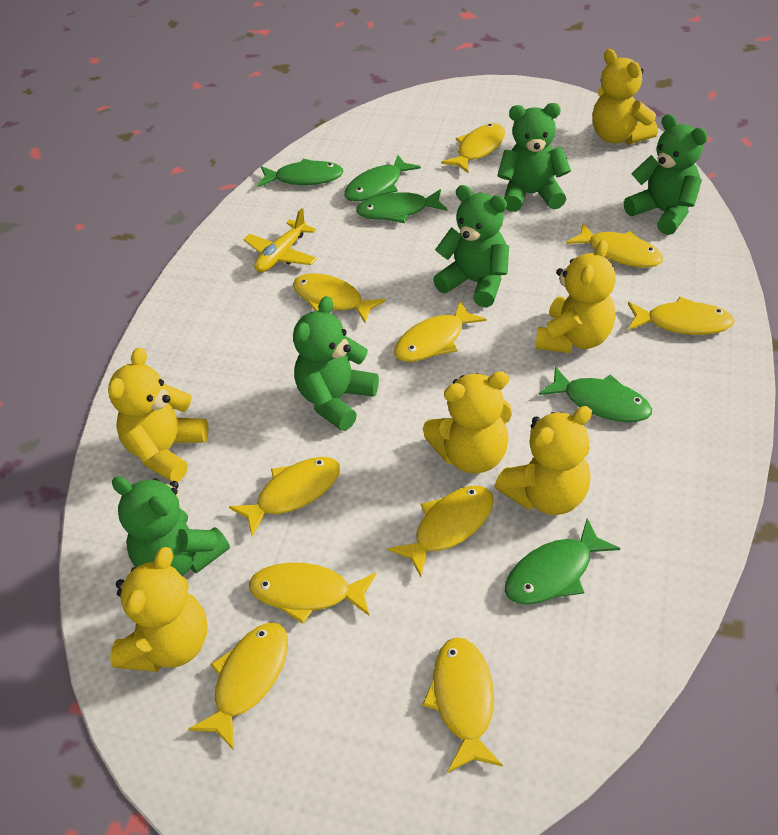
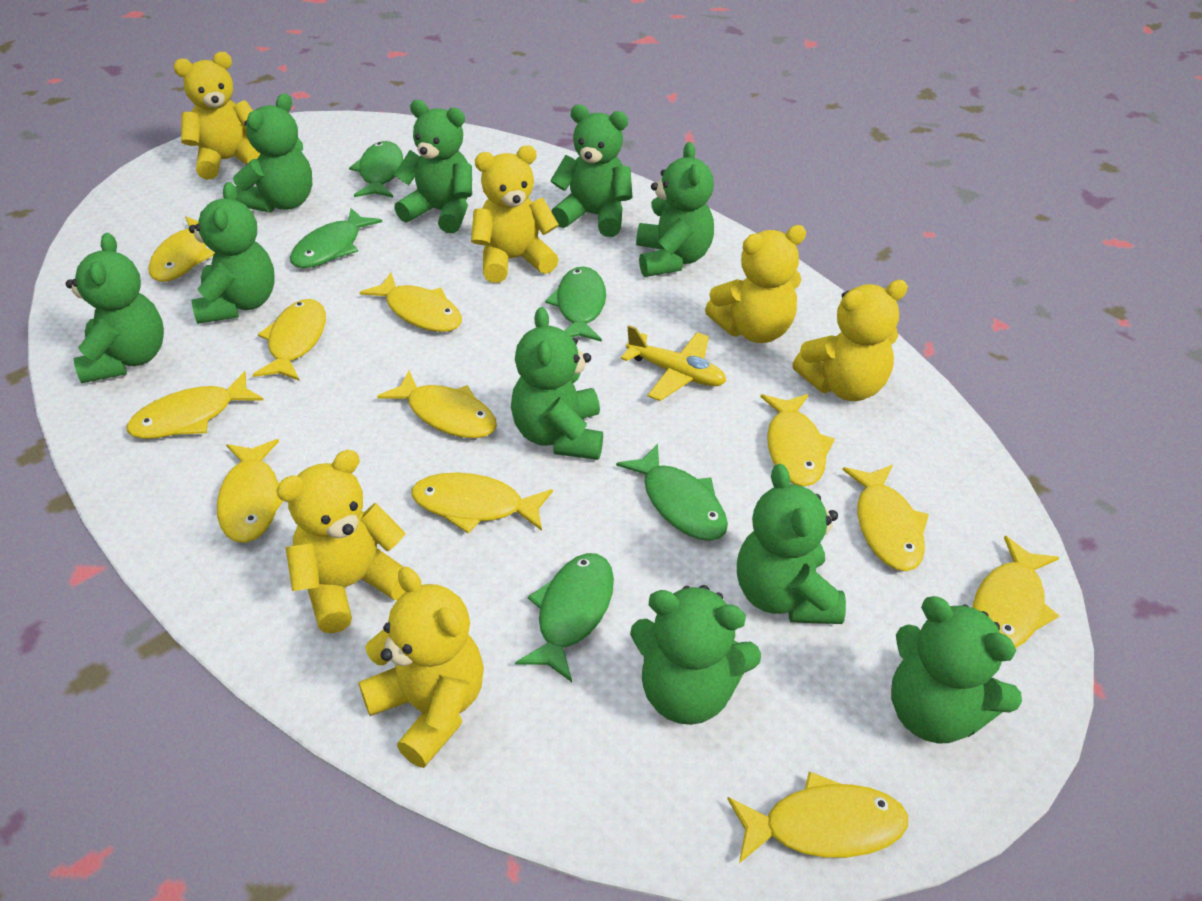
green teddy bear: [112,476,230,576] [293,296,379,431] [433,185,509,307] [497,103,571,212] [624,114,708,235] = 5 -> [66,233,164,383] [189,182,275,324] [233,93,312,213] [394,100,472,233] [511,307,603,460] [550,105,633,237] [630,585,761,725] [636,142,714,277] [737,464,846,624] [891,596,1022,743] = 10
yellow fish: [188,622,288,750] [229,457,340,537] [249,563,376,624] [293,273,386,324] [388,486,493,577] [394,301,487,362] [422,637,503,772] [441,123,505,173] [566,223,663,267] [628,297,735,335] = 10 -> [127,371,264,439] [148,216,215,282] [217,439,283,543] [252,299,326,380] [359,273,462,332] [377,370,497,438] [411,473,553,533] [727,771,908,863] [761,394,835,487] [842,465,929,571] [973,536,1060,648] = 11

